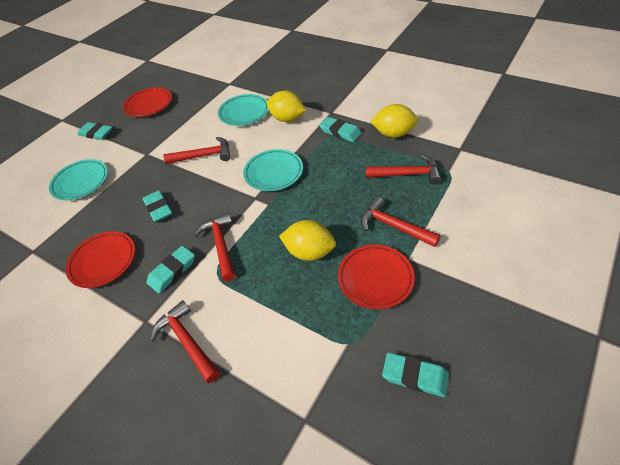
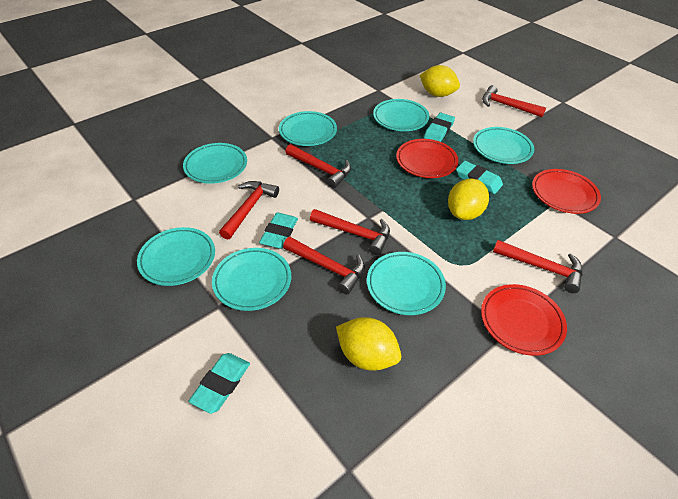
red hammer: [150,300,220,383] [163,137,230,164] [194,212,236,281] [361,197,441,247] [366,155,441,185] = 5 -> [219,181,279,240] [283,237,365,294] [285,144,351,188] [310,209,390,255] [482,85,546,117] [493,240,583,293] = 6
turquoise eraser: [78,122,112,140] [142,190,173,222] [147,246,195,293] [320,117,361,142] [382,352,449,397] = 5 -> [189,353,250,414] [259,213,298,249] [424,113,455,142] [456,161,503,194] = 4
turquoise plate: [49,159,108,201] [218,94,269,126] [243,149,303,191] = 3 -> [137,227,215,286] [183,143,247,184] [212,248,291,311] [279,111,337,146] [367,252,446,315] [373,99,429,131] [473,127,534,164] = 7

